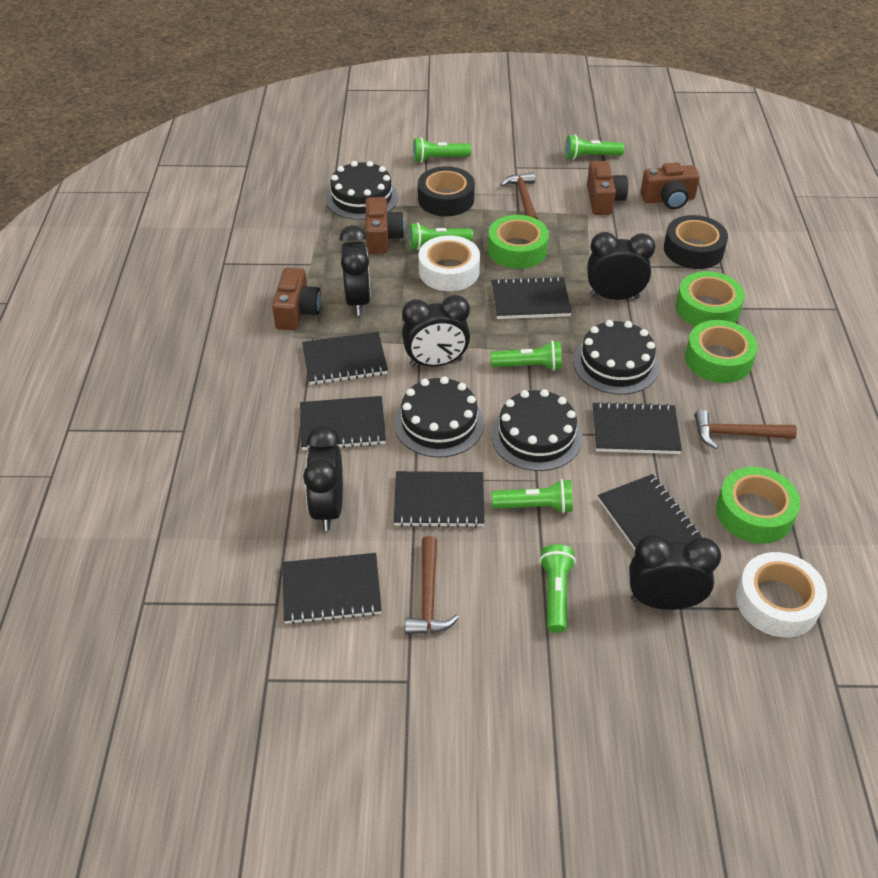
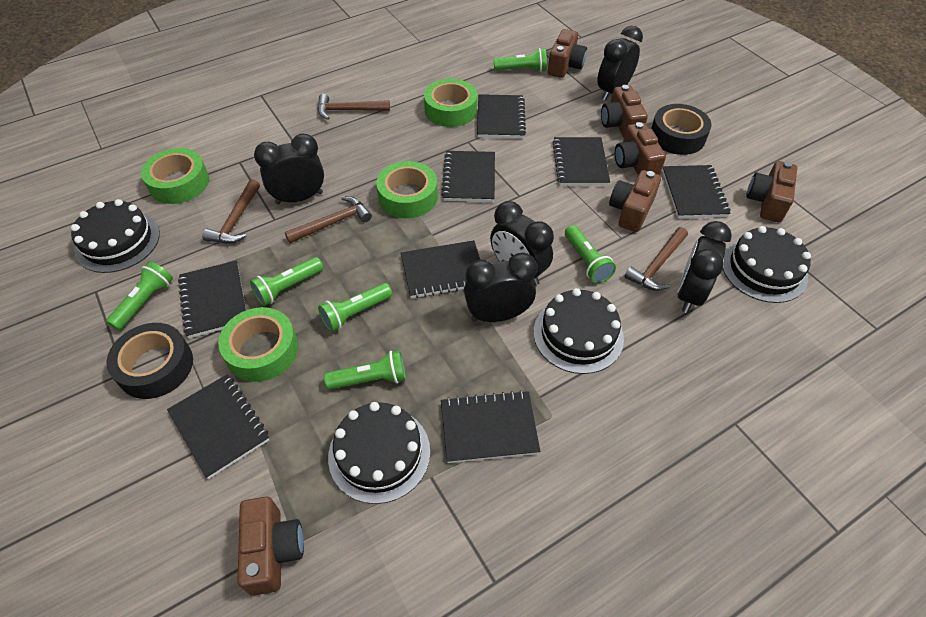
black notebook: [283,553,382,625] [300,396,386,451] [302,332,388,385] [394,471,484,528] [492,276,572,319] [593,401,682,454] [598,474,703,550] = 7 -> [167,374,270,479] [178,261,246,338] [401,240,480,298] [441,151,495,202] [441,390,540,463] [477,94,526,138] [552,137,610,186] [662,165,731,218] = 8
brown camera: [272,268,321,330] [365,197,405,254] [587,161,628,215] [640,162,700,209] = 4 -> [237,497,304,596] [548,29,587,78] [601,85,648,138] [609,170,661,232] [615,122,666,175] [746,161,797,223] = 6
brown hammer: [405,536,459,634] [500,172,538,219] [694,410,797,449] = 3 -> [202,179,260,243] [285,196,372,243] [318,94,390,120] [624,227,688,291] = 4
white tape: [419,235,480,291] [736,552,827,637] = 2 -> none = 0

